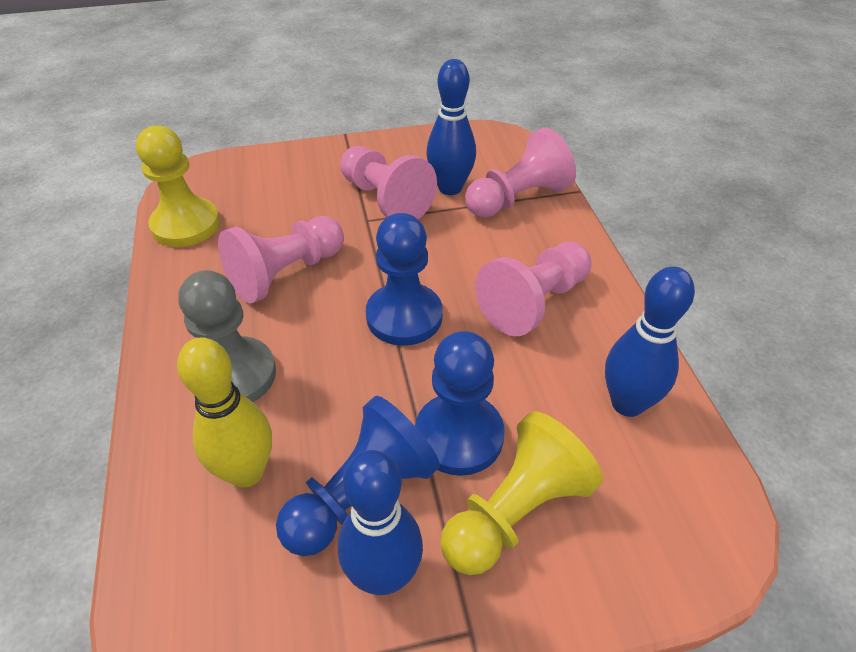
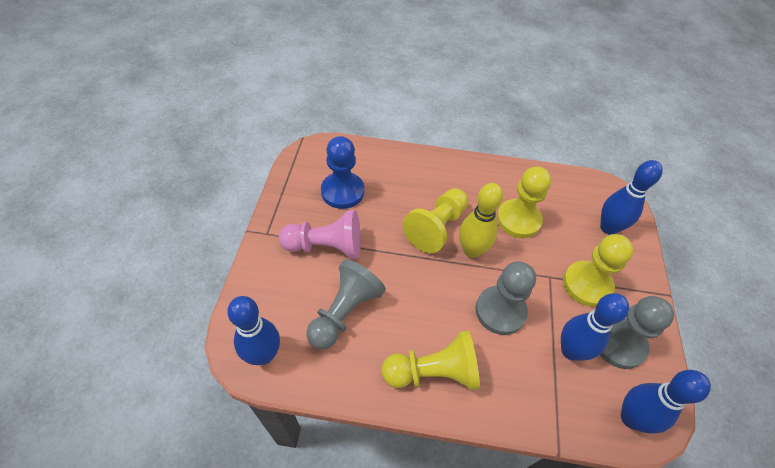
blue bowling pin: [338,450,423,595] [426,59,476,195] [605,267,695,417] = 3 -> [227,296,280,365] [561,293,629,361] [600,160,663,235] [621,370,711,434] = 4
blue pawn: [276,396,440,556] [366,213,442,346] [415,331,505,476] = 3 -> [321,136,364,209] = 1
grey pawn: [178,270,276,402] = 1 -> [307,259,386,349] [476,261,536,335] [600,296,674,369] = 3
pink pawn: [218,216,344,303] [340,146,437,219] [465,128,576,218] [475,242,591,336] = 4 -> [279,210,361,259] = 1
yellow pawn: [136,126,220,247] [440,411,603,575] = 2 -> [382,331,480,390] [403,188,468,253] [497,166,551,238] [563,234,634,307] = 4

